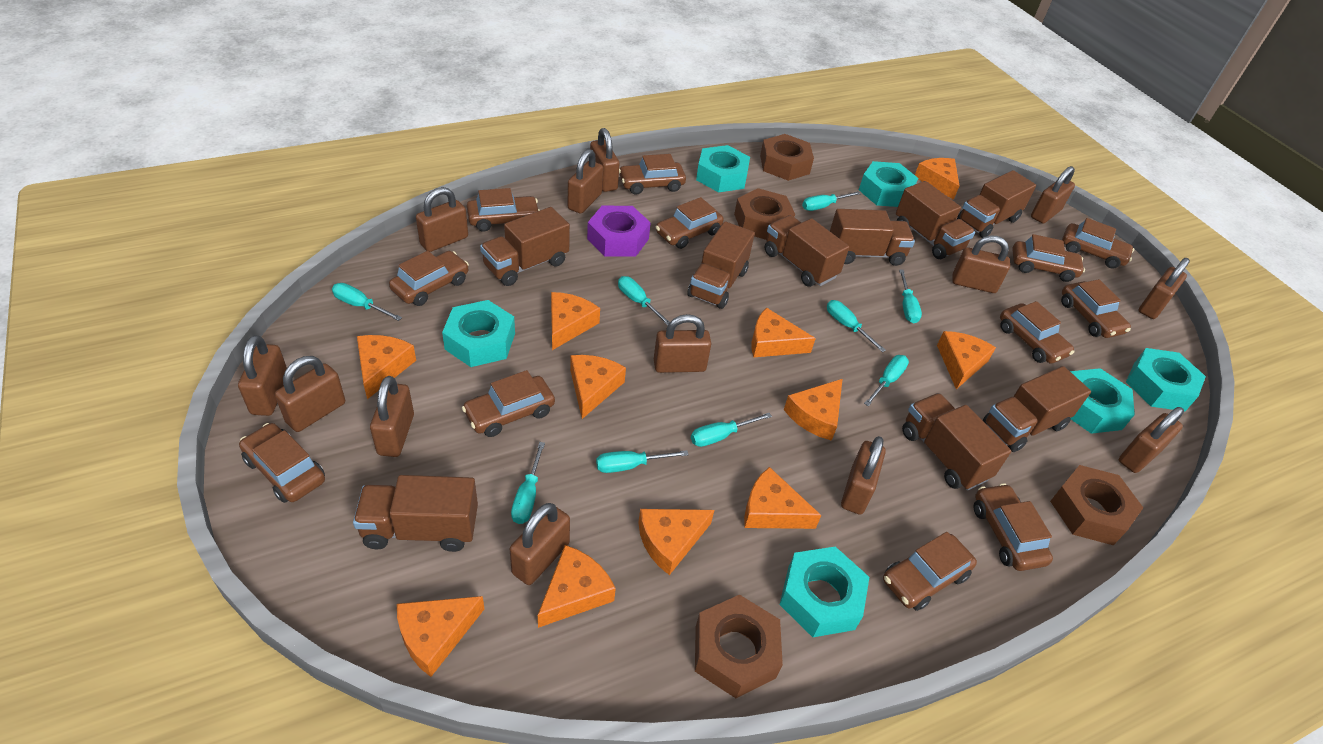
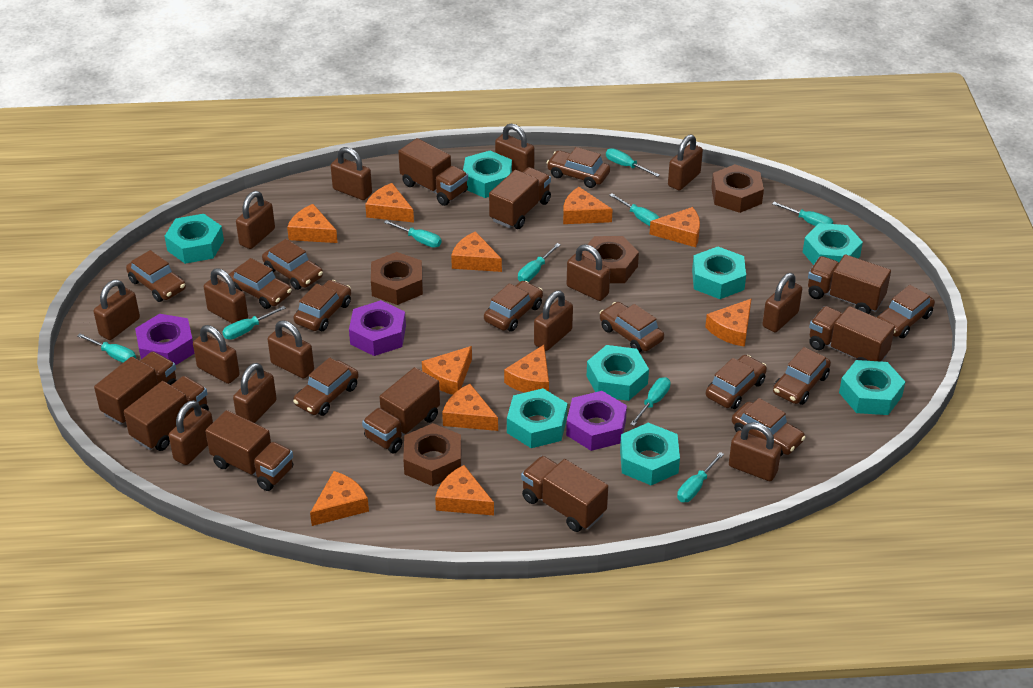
brown padlock: [238,335,287,416] [275,356,345,432] [370,376,414,457] [416,187,468,252] [510,503,570,585] [568,149,603,214] [590,128,619,192] [654,314,711,373] [841,436,886,515] [952,235,1010,293] [1031,166,1075,224] [1119,407,1184,473] [1139,258,1190,319] = 13 -> [93,280,140,340] [169,400,213,465] [193,325,240,384] [204,268,248,323] [233,363,277,423] [236,191,275,249] [268,320,314,379] [331,147,372,200] [495,124,535,172] [534,291,573,351] [567,244,610,301] [668,134,703,190] [729,422,781,481] [762,273,802,332] = 14
purple nut: [587,206,651,257] = 1 -> [135,314,195,365] [349,300,406,356] [566,391,627,451] = 3
turquoise nut: [442,300,515,367] [696,145,750,193] [779,547,869,637] [859,161,918,207] [1070,368,1135,434] [1126,348,1206,411] = 6 -> [165,214,224,264] [463,151,512,198] [507,388,567,448] [587,345,649,401] [620,423,680,485] [692,247,746,299] [803,223,863,265] [839,360,905,415] = 8

